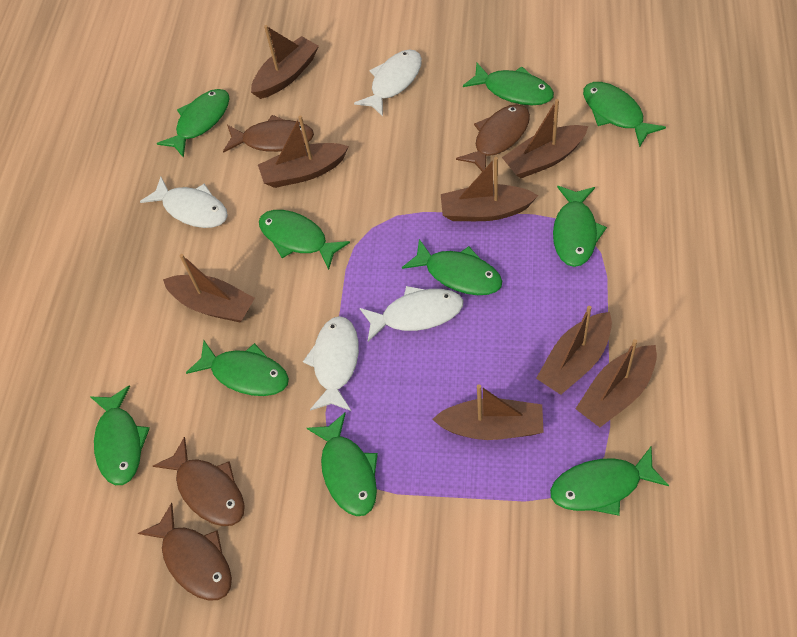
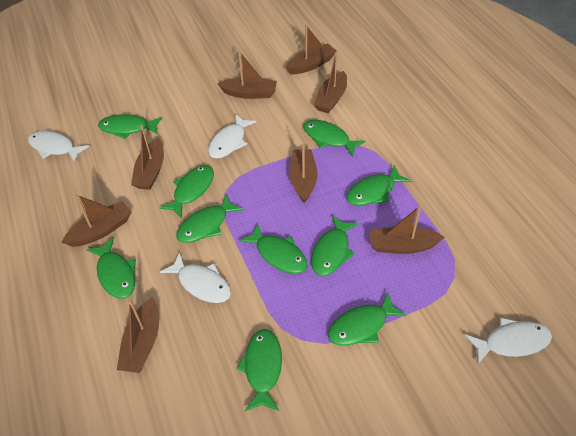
brown fish: [138,503,232,601] [153,437,245,526] [223,115,314,153] [456,104,530,172] = 4 -> none = 0

